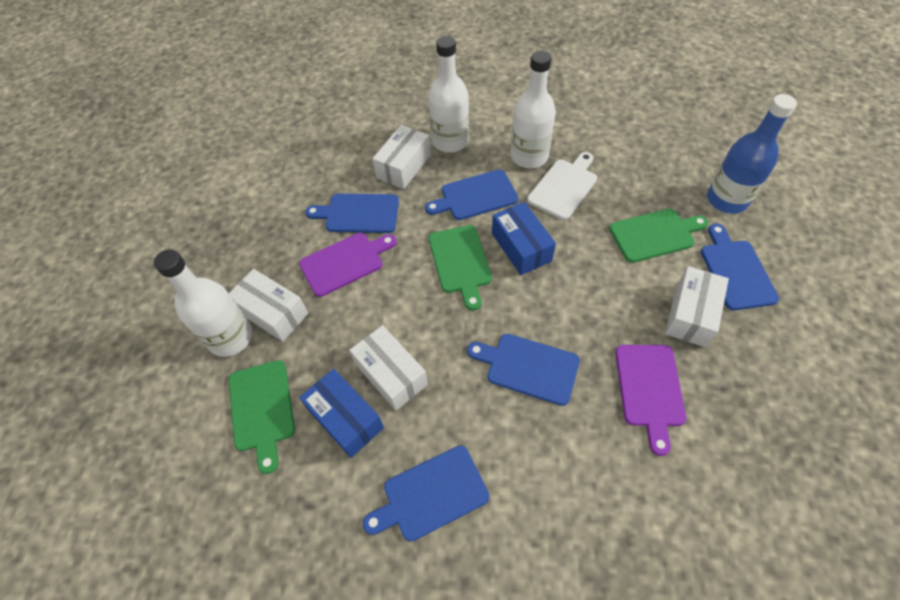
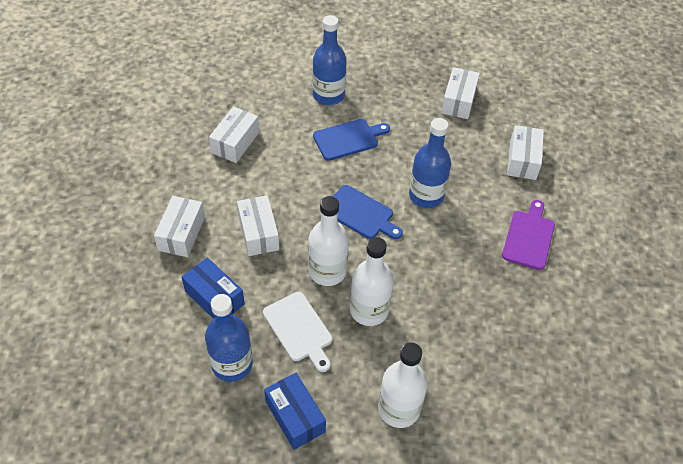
blue bottle: [707,94,797,214] = 1 -> [205,294,253,382] [313,15,347,105] [409,118,451,208] = 3
blue cutting board: [305,194,399,233] [363,445,489,542] [425,169,518,220] [467,334,580,406] [701,224,779,310] = 5 -> [313,119,390,161] [333,185,403,239] = 2
green cutting board: [229,360,295,474] [429,225,492,311] [609,209,708,263] = 3 -> none = 0
purple cutting board: [299,233,397,297] [615,345,686,456] = 2 -> [502,200,555,270] = 1
white box: [229,269,308,342] [349,325,428,411] [372,125,431,189] [665,266,729,347] = 4 -> [154,196,205,257] [209,106,259,163] [237,195,279,256] [441,67,480,119] [507,125,544,180] = 5

